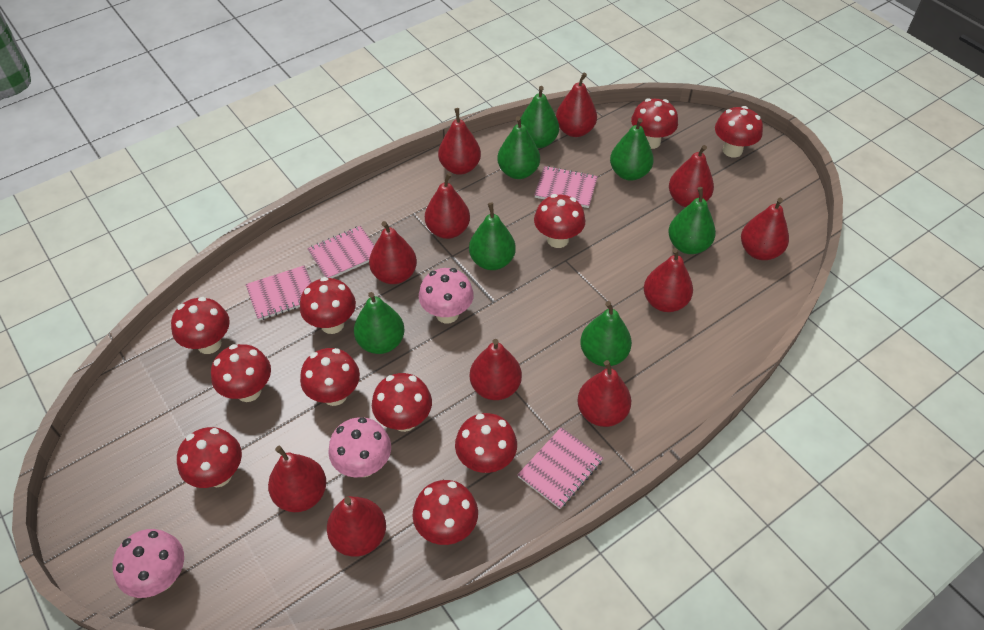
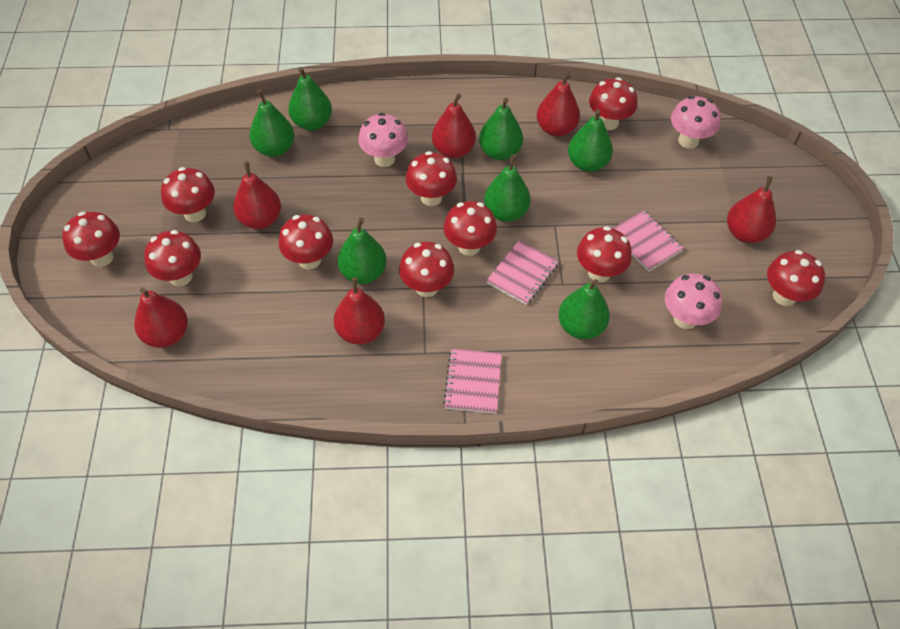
pink notebook: [246,265,312,320] [307,226,374,278] [517,427,603,509] [534,166,598,208] = 4 -> [443,348,502,414] [486,240,559,305] [613,210,684,272] = 3
red mushroom: [171,297,230,354] [177,427,242,488] [211,344,271,402] [300,277,356,334] [300,348,360,406] [372,373,432,432] [413,480,478,545] [455,413,517,473] [534,194,586,248] [631,98,678,149] [715,106,763,158] = 11 -> [62,212,120,267] [144,230,201,286] [161,167,215,222] [279,214,333,270] [399,242,454,297] [405,151,457,206] [443,201,497,256] [577,226,632,282] [589,77,637,130] [767,250,825,306] = 10
red pear: [268,446,326,512] [327,496,386,557] [369,221,417,284] [425,173,470,239] [438,108,481,175] [470,339,522,400] [556,73,597,137] [577,360,631,427] [644,248,693,312] [669,145,714,207] [741,198,789,260] = 11 -> [134,287,188,348] [233,161,281,229] [333,277,385,344] [432,94,476,158] [537,72,580,137] [727,176,776,243] = 6

